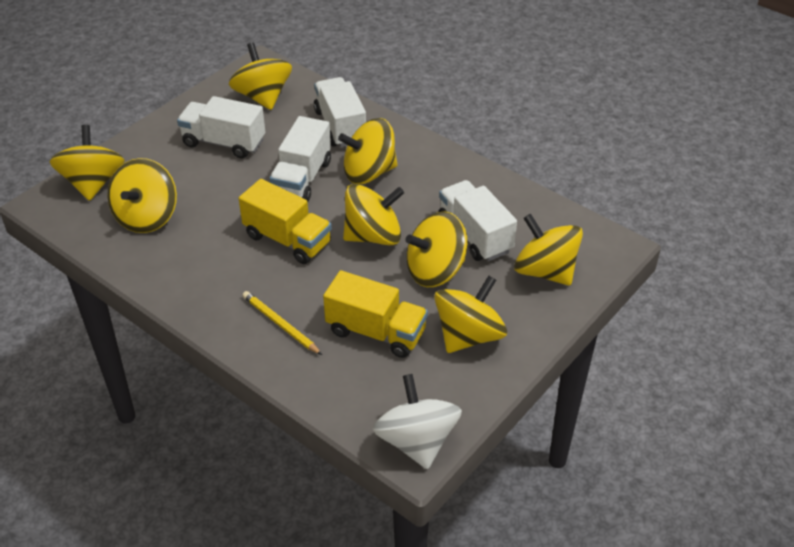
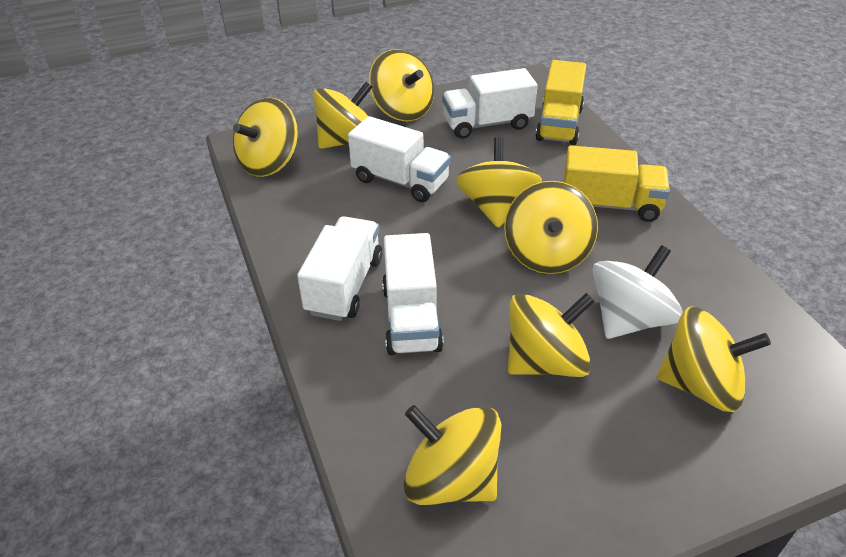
yellow pencil: [242,291,322,355] = 1 -> none = 0

